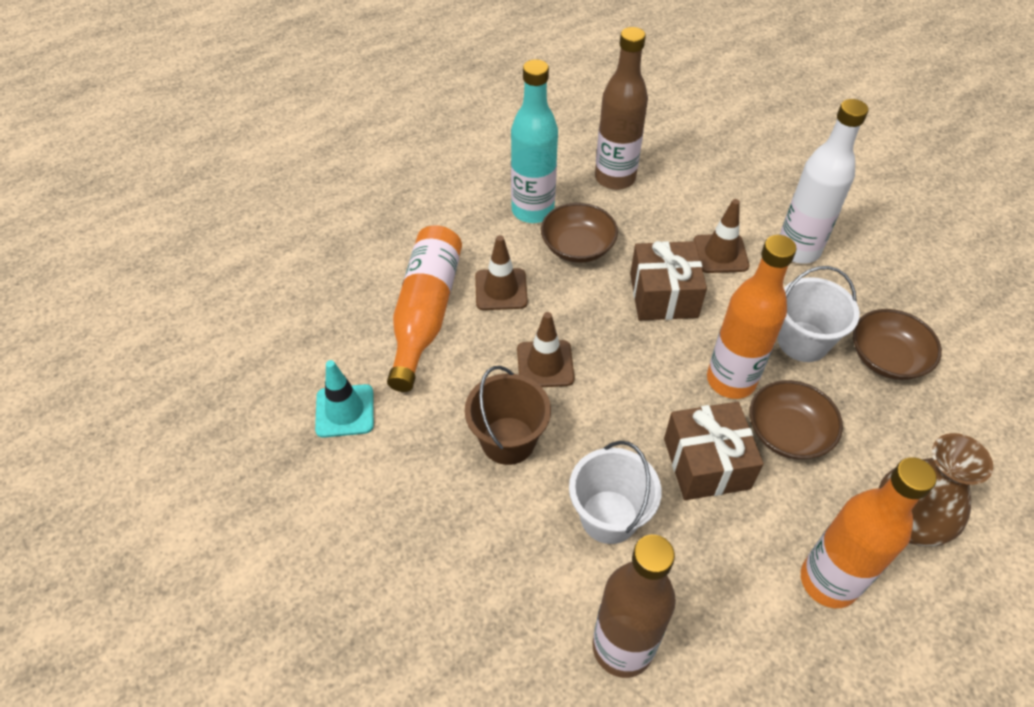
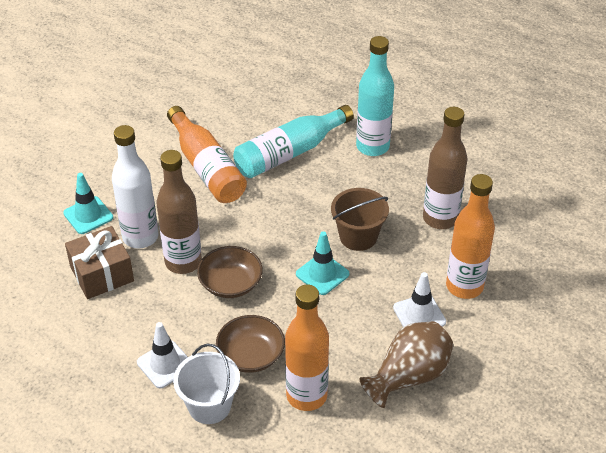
brown bowl: [541,203,618,263] [749,380,843,460] [853,309,942,380] = 3 -> [197,246,263,298] [216,315,285,373] = 2
brown gift: [630,241,707,320] [664,402,764,500] = 2 -> [65,226,134,299] = 1
brown traffic cone: [475,235,528,310] [517,312,575,387] [693,199,750,273] = 3 -> none = 0
turquoise bottle: [511,59,558,223] = 1 -> [233,105,354,178] [356,36,394,156] = 2
turquoise traffic cone: [315,360,374,438] = 1 -> [63,173,113,234] [296,231,349,295] = 2
white bucket: [569,441,662,544] [778,266,860,362] = 2 -> [173,344,240,424] = 1
white traffic cone: none = 0 -> [137,322,188,388] [393,272,446,327] = 2

